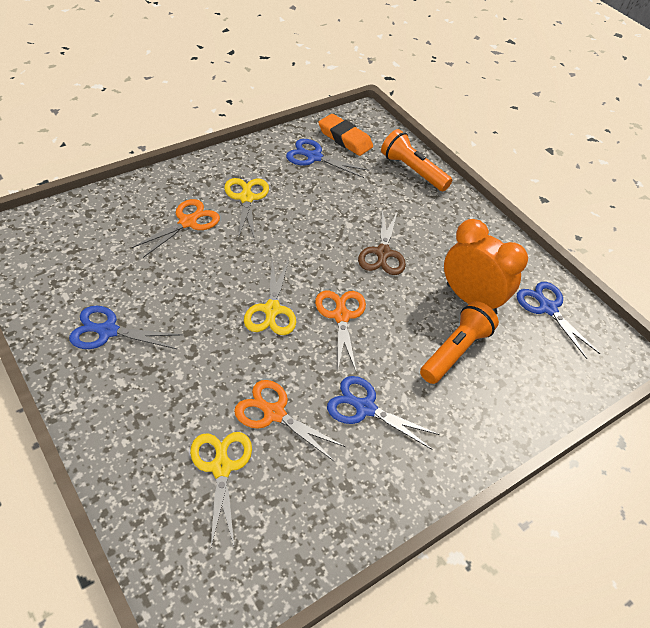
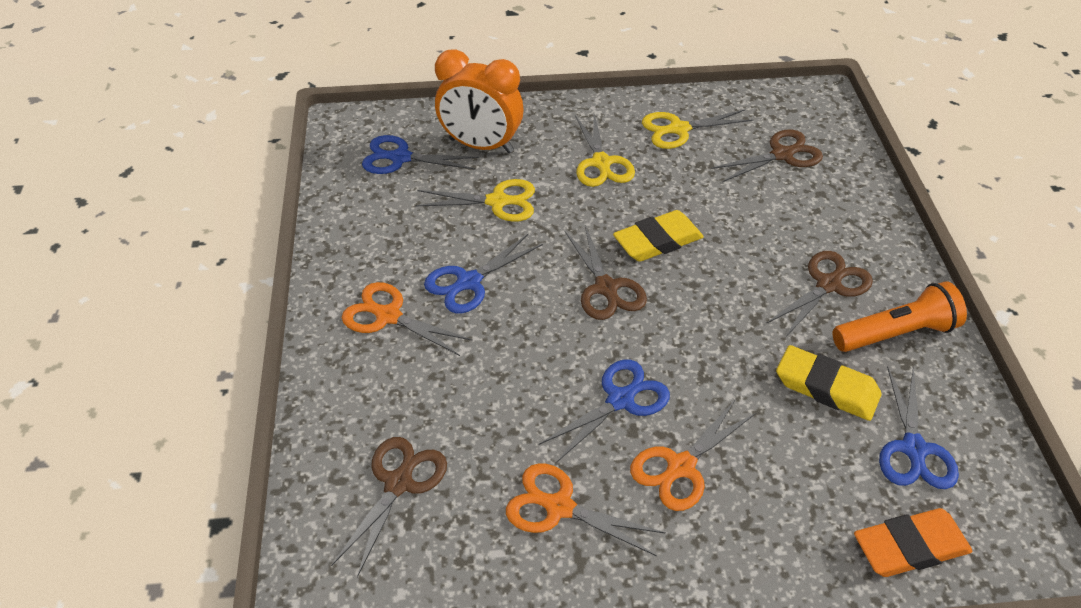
brown scissors: [358,210,406,275] = 1 -> [331,437,447,577] [565,225,647,320] [711,129,823,182] [766,251,873,337] = 4
orange flashlight: [381,129,452,191] [420,301,499,384] = 2 -> [832,281,967,352] = 1
yellow eraser: none = 0 -> [613,210,704,262] [776,345,882,421] = 2

